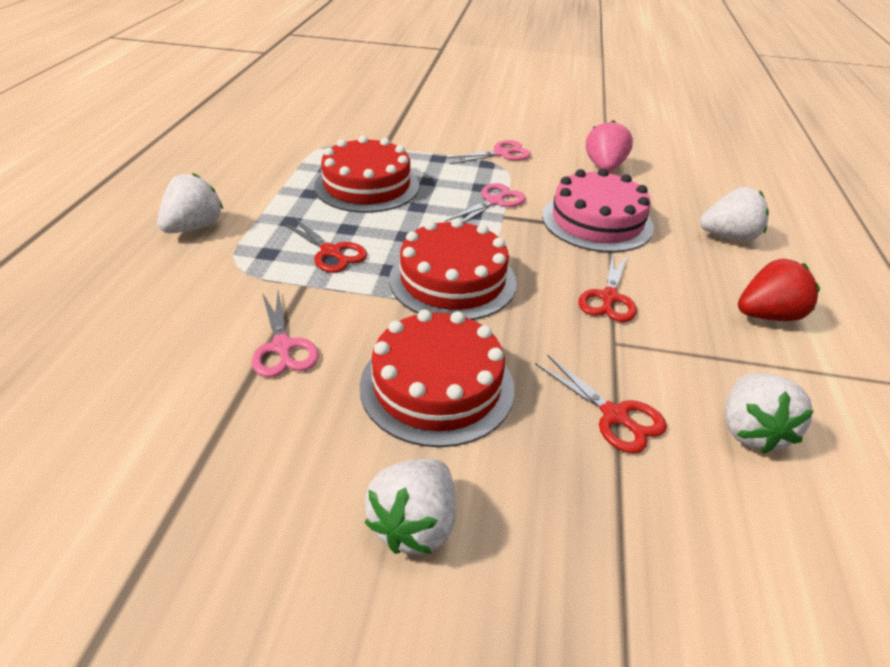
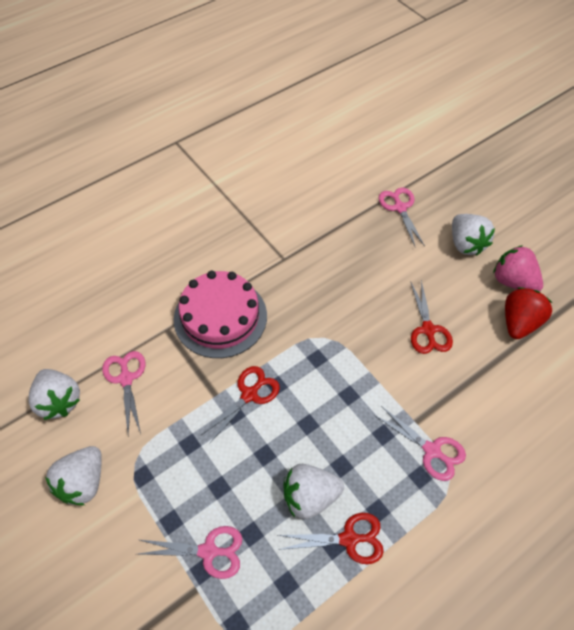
pink scissors: [252,291,319,377] [445,140,531,164] [445,183,526,223] = 3 -> [102,351,145,435] [139,526,242,579] [374,406,466,481] [378,187,425,246] = 4
red cake: [314,136,419,213] [360,310,515,447] [389,218,517,320] = 3 -> none = 0

